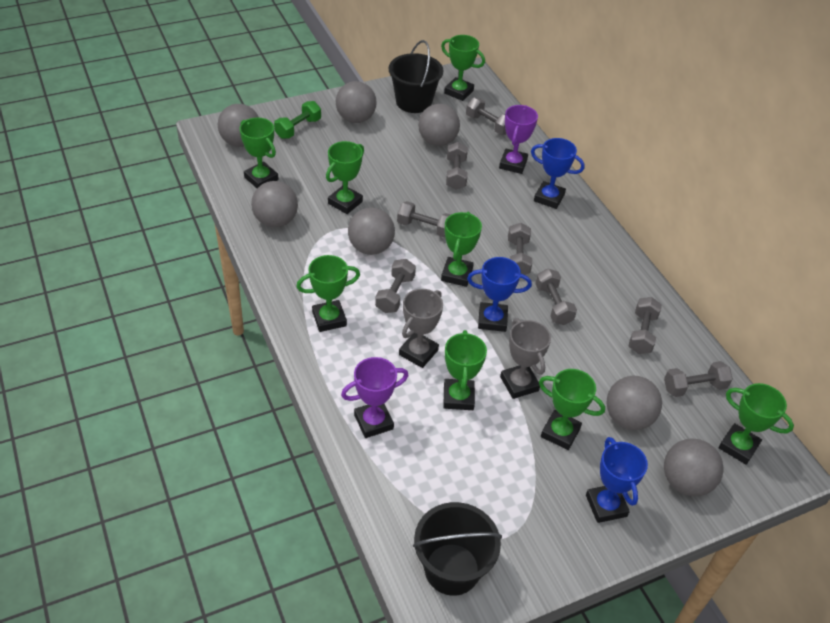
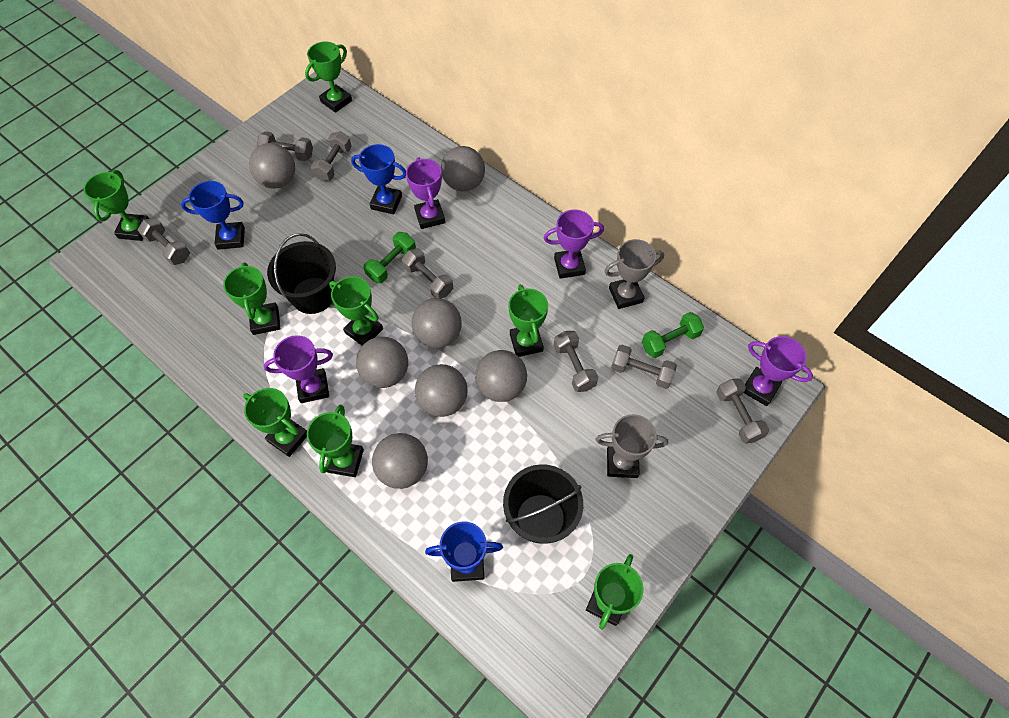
green dumbbell: [274,101,321,139] = 1 -> [364,232,416,283] [642,312,704,358] = 2
grey dumbbell: [375,259,416,313] [397,201,451,238] [446,142,468,190] [466,98,507,135] [508,223,532,275] [535,268,577,325] [629,297,662,354] [664,361,733,397] = 8 -> [138,218,190,265] [257,131,313,161] [311,131,352,181] [402,248,453,299] [554,331,598,392] [611,345,677,389] [716,379,769,444] = 7
purple trophy: [341,357,409,438] [499,105,538,174] = 2 -> [263,335,333,403] [406,157,445,229] [544,209,604,279] [744,336,813,406] = 4

